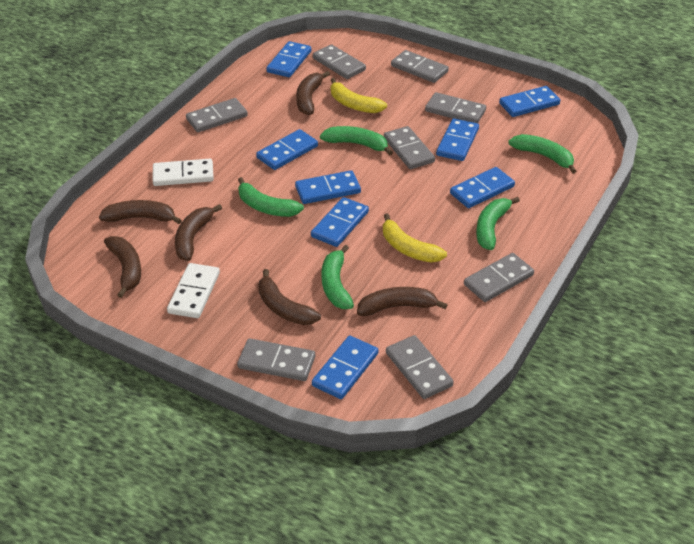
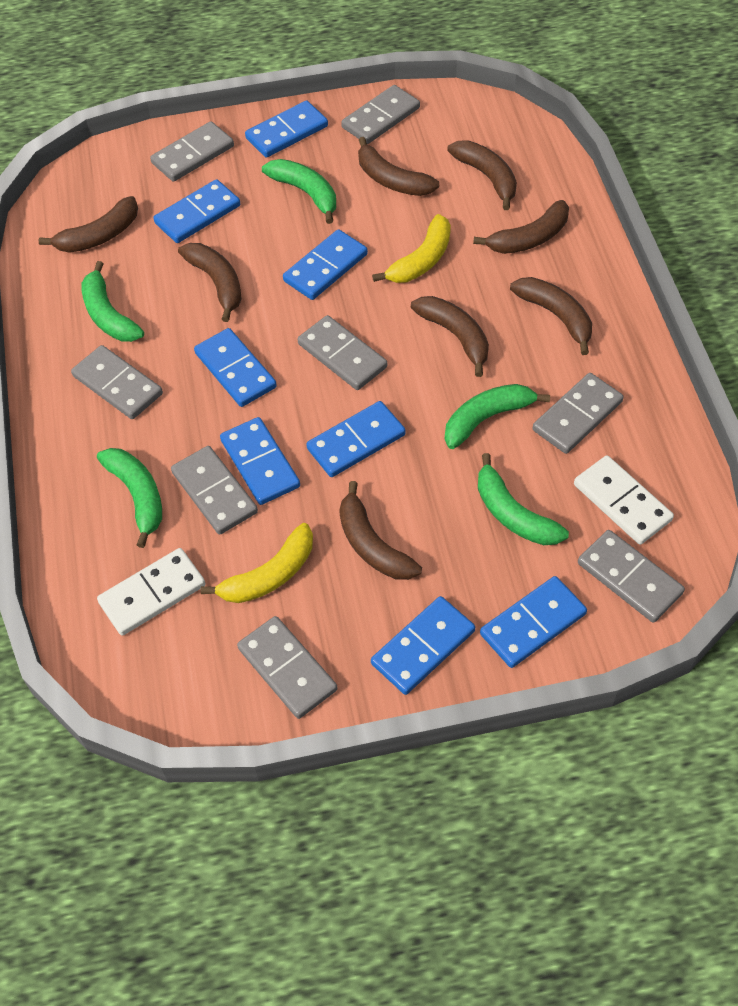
brown banana: [99,200,182,224] [104,236,141,298] [175,204,222,261] [258,269,321,325] [296,71,330,115] [357,287,447,316] = 6 -> [38,196,138,253] [178,243,242,322] [339,481,422,580] [358,137,439,196] [411,296,489,377] [447,140,517,210] [473,200,569,254] [510,277,592,355] = 8

